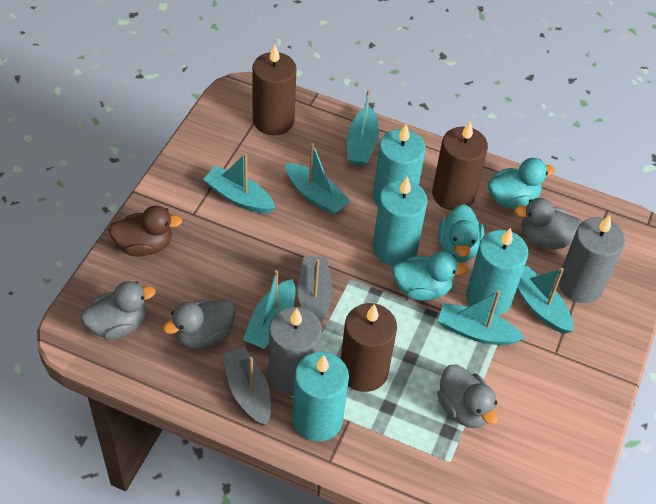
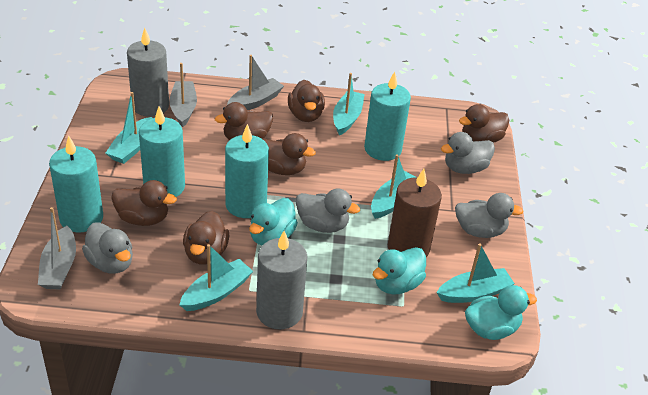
brown candle: [252,44,296,135] [341,303,397,392] [432,121,488,211] = 3 -> [388,169,442,257] = 1
brown duck: [108,205,182,257] = 1 -> [111,180,177,226] [183,211,229,265] [215,102,273,140] [262,133,316,175] [288,80,325,122] [459,104,509,143] = 6
grey boat: [222,346,271,426] [298,257,332,322] = 2 -> [38,207,76,290] [169,63,197,127] [227,55,284,110] = 3
turquoise boat: [203,153,276,214] [243,270,295,349] [285,143,350,215] [347,90,379,166] [438,290,525,345] [517,266,573,334] = 6 -> [106,92,152,164] [179,244,253,311] [333,73,365,135] [371,155,418,219] [436,244,515,303] = 5

